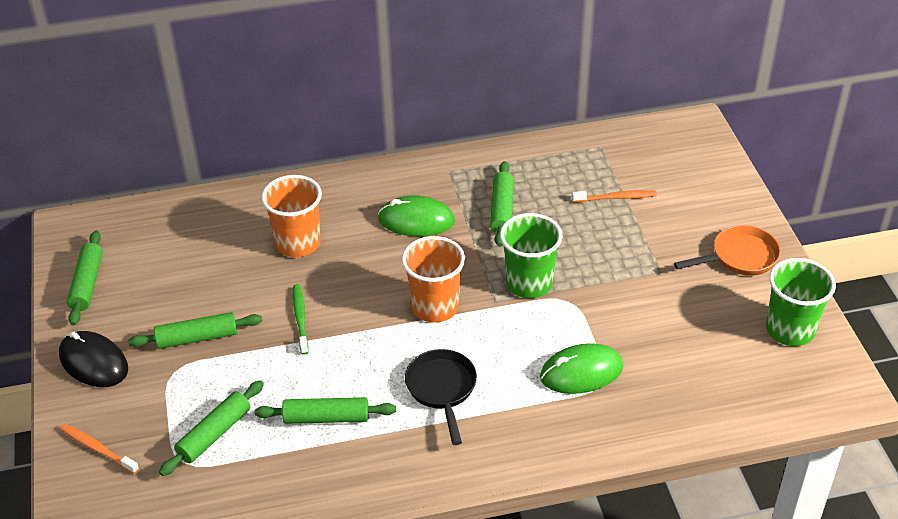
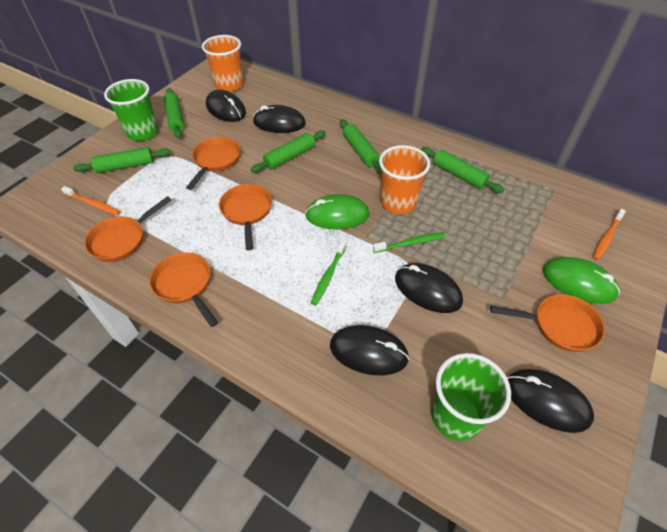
black mouse: [59,331,128,387] = 1 -> [206,90,246,122] [253,105,306,133] [330,325,409,375] [395,263,463,313] [507,369,594,433] = 5
black pan: [405,349,477,445] = 1 -> none = 0
green toothbrush: [293,284,308,355] = 1 -> [311,240,347,305] [373,232,445,253] = 2
orange pan: [674,225,781,276] = 1 -> [84,196,171,262] [149,253,218,327] [186,137,240,190] [219,184,272,250] [490,294,605,352] = 5

